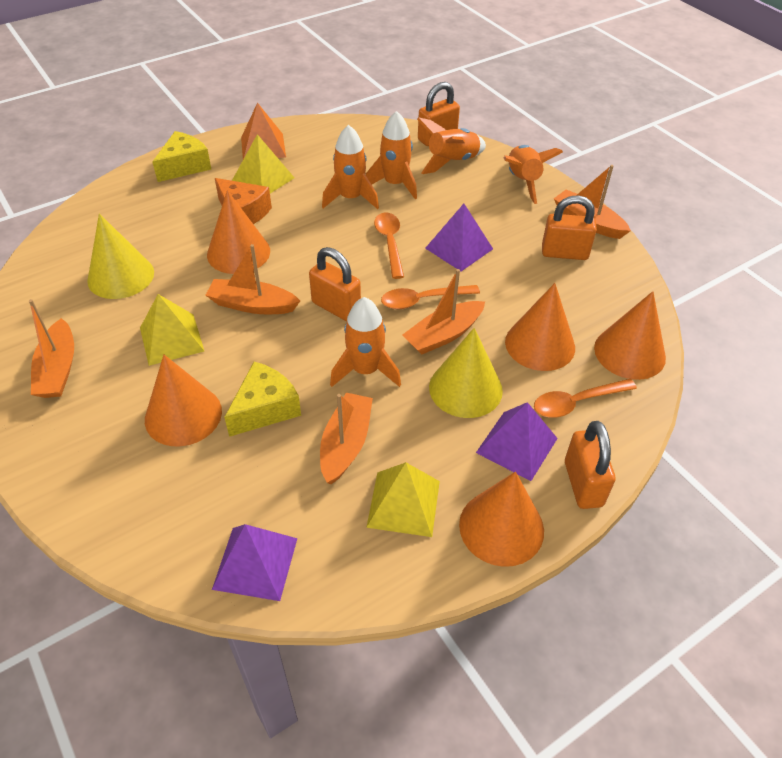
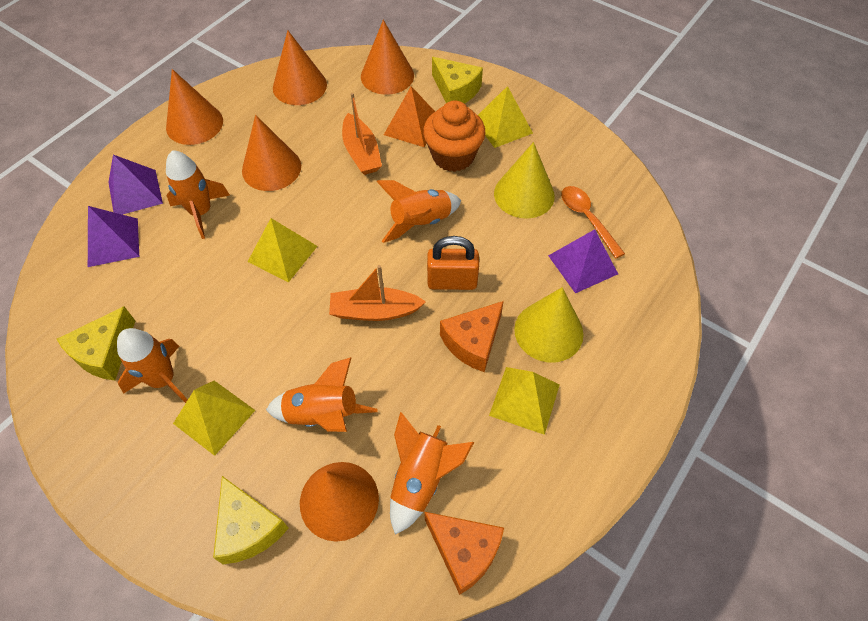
orange boat: [29,299,74,398] [206,244,300,314] [320,393,373,484] [402,269,485,355] [554,165,631,239] = 5 -> [329,265,426,321] [342,93,382,175] = 2
orange cheese: [215,178,272,224] = 1 -> [424,512,504,595] [440,301,504,372] = 2
orange cupcake: none = 0 -> [423,100,486,172] = 1
orange padlock: [309,247,361,321] [418,82,460,146] [542,195,597,260] [565,421,615,509] = 4 -> [427,236,479,290] = 1
orange spoon: [374,213,404,279] [381,285,480,309] [534,379,637,418] = 3 -> [561,186,625,259] = 1
yellow cheese: [152,131,211,182] [224,362,301,437] = 2 -> [57,306,135,380] [213,476,289,564] [432,57,483,104] = 3
yellow pyramid: [140,294,204,366] [232,134,294,193] [366,462,440,537] = 3 -> [173,381,255,456] [248,218,317,282] [478,86,533,148] [489,367,560,435] = 4

